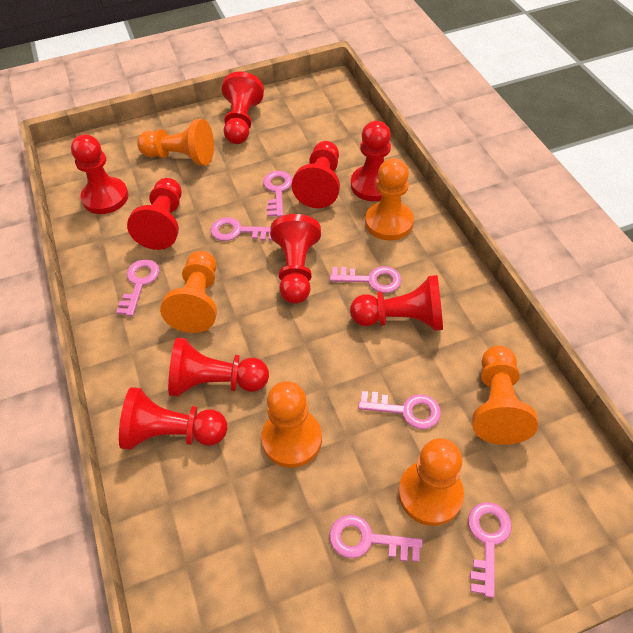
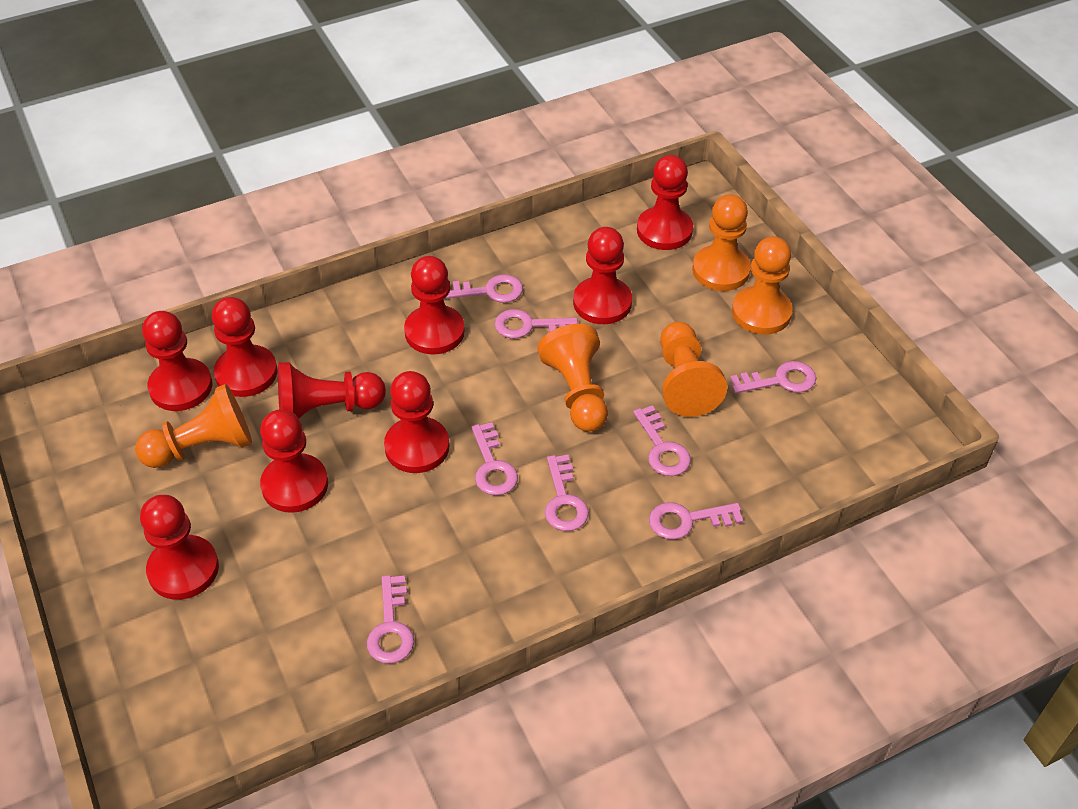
orange pawn: [137,119,214,165] [160,251,217,333] [261,381,322,468] [365,158,414,241] [399,438,464,526] [472,345,538,445] = 6 -> [135,384,252,468] [537,324,608,432] [660,322,727,417] [692,194,751,291] [732,236,793,335] = 5
pink key: [116,259,160,316] [211,217,273,241] [263,171,292,217] [329,515,422,562] [330,266,401,293] [358,391,441,429] [468,502,512,598] = 7 -> [367,575,414,664] [444,274,523,303] [472,422,518,496] [494,309,578,339] [545,455,589,531] [633,405,691,476] [649,502,743,540] [730,361,816,393] = 8

